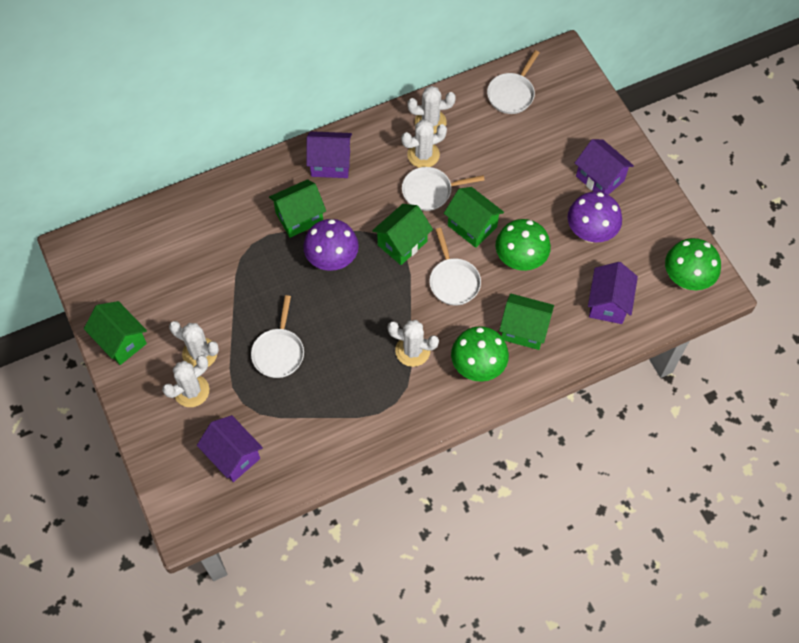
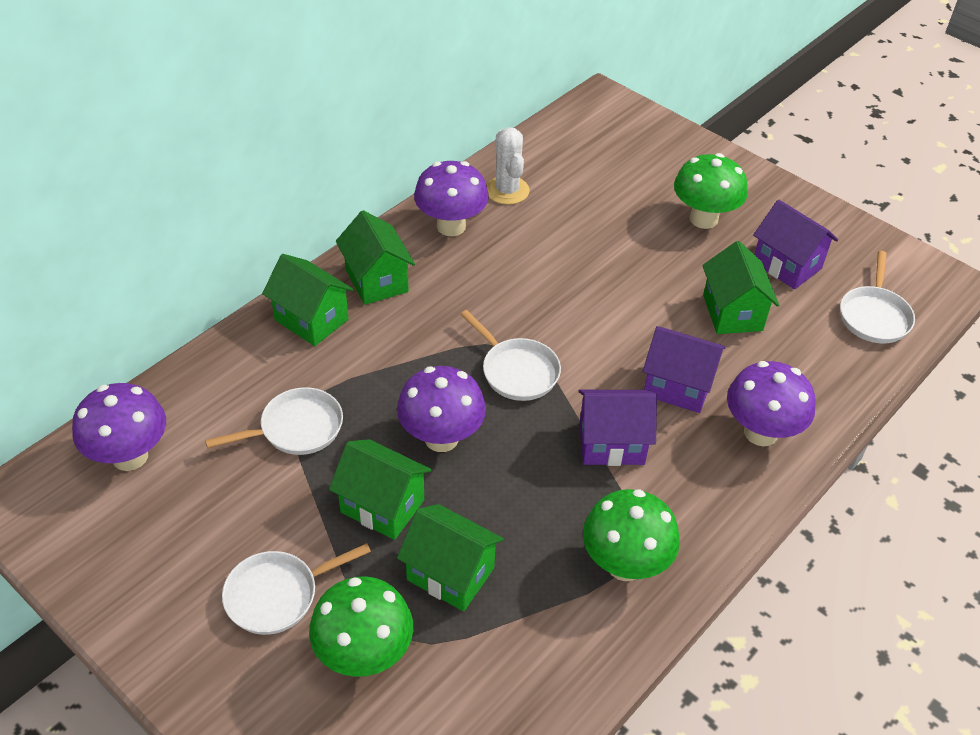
purple house: [197,415,263,482] [306,131,352,178] [575,139,634,195] [588,262,638,324] = 4 -> [579,390,657,466] [643,326,726,413] [753,199,838,289] = 3
purple mushroom: [303,219,359,271] [568,192,622,243] = 2 -> [72,383,166,471] [397,366,486,452] [414,161,489,236] [727,361,815,446] = 4
white cactus: [162,355,209,407] [169,321,219,367] [387,320,439,367] [401,119,447,168] [408,86,456,134] = 5 -> [486,127,530,205] = 1

